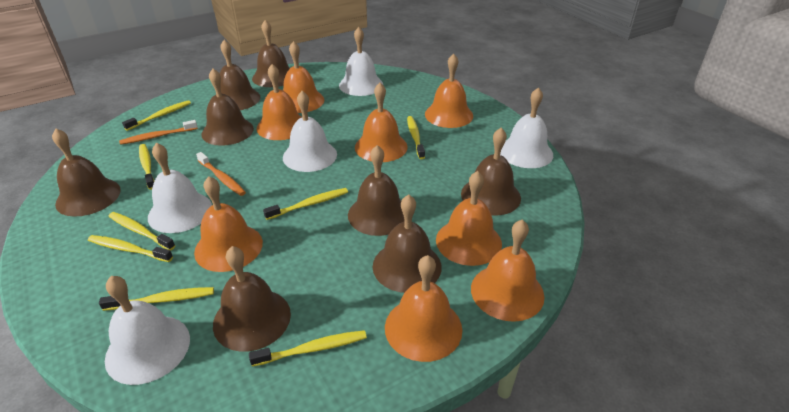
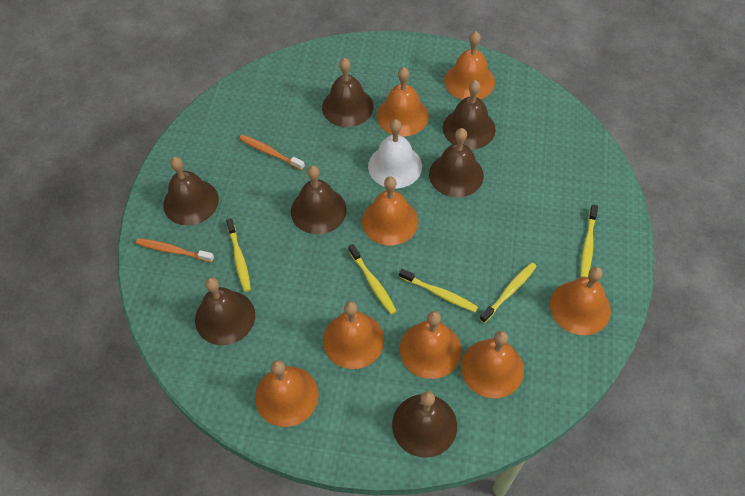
brown bell: [52,128,121,217] [202,68,254,146] [213,246,291,352] [219,40,261,110] [252,20,290,87] [348,145,404,236] [373,194,442,293] [461,128,521,215] = 8 -> [163,157,219,225] [195,277,255,345] [291,165,347,234] [322,58,373,127] [392,391,457,458] [429,128,484,197] [443,80,495,149] = 7
white bell: [105,276,190,385] [148,143,212,233] [283,91,337,172] [339,27,383,96] [500,87,553,168] = 5 -> [368,119,422,189] = 1
yellow toothbrush: [88,235,173,262] [99,287,214,311] [109,212,175,251] [122,100,191,131] [139,144,154,190] [249,330,367,367] [263,188,348,220] [407,116,425,159] = 8 -> [226,218,251,292] [348,244,396,314] [399,268,478,312] [480,262,537,323] [581,205,598,278] = 5

